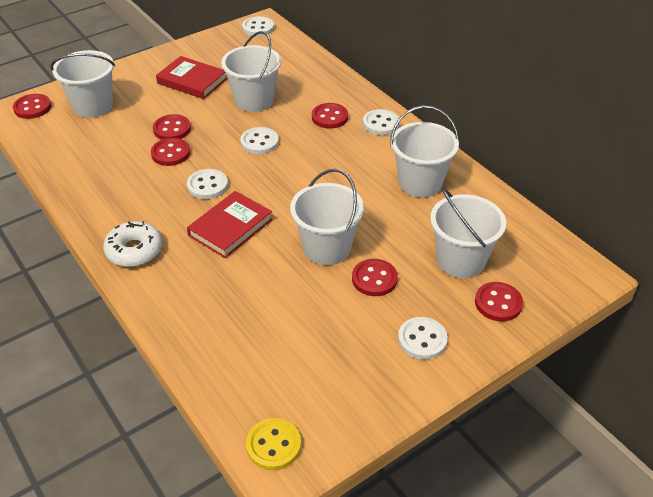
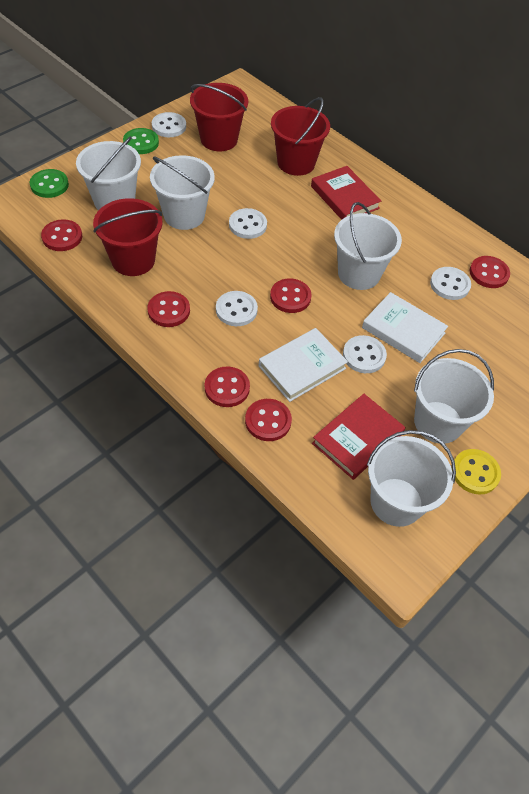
green button: none = 0 -> [29,169,69,198] [123,128,159,154] = 2
red bucket: none = 0 -> [93,198,162,276] [190,83,248,151] [271,97,330,176] = 3
white book: none = 0 -> [259,328,348,402] [362,292,448,363] = 2
white donut: [103,221,162,267] = 1 -> none = 0

